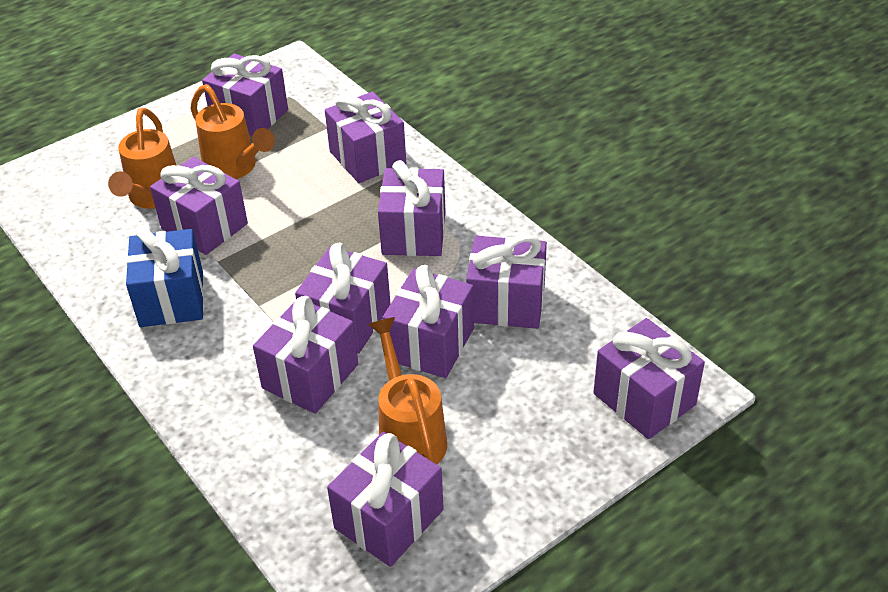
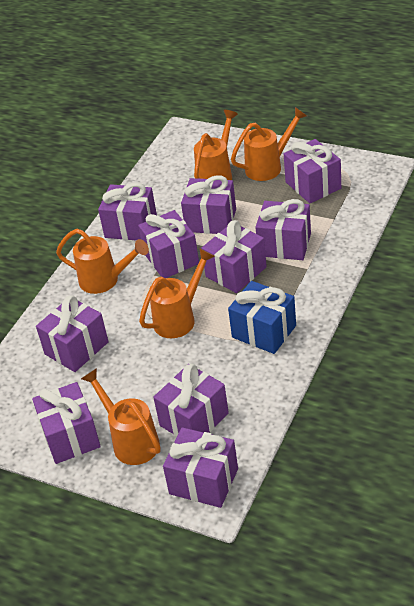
orange watering can: [108,108,176,209] [191,84,275,179] [368,317,447,464] = 3 -> [56,229,149,294] [81,368,161,465] [139,248,215,338] [194,110,238,180] [231,107,307,181] = 5

